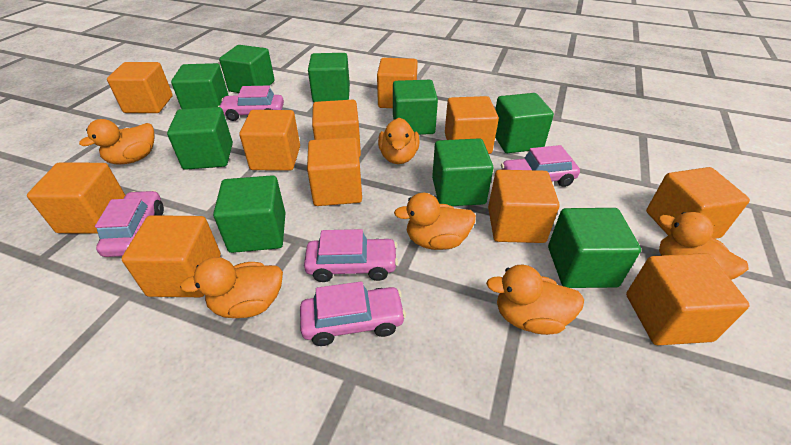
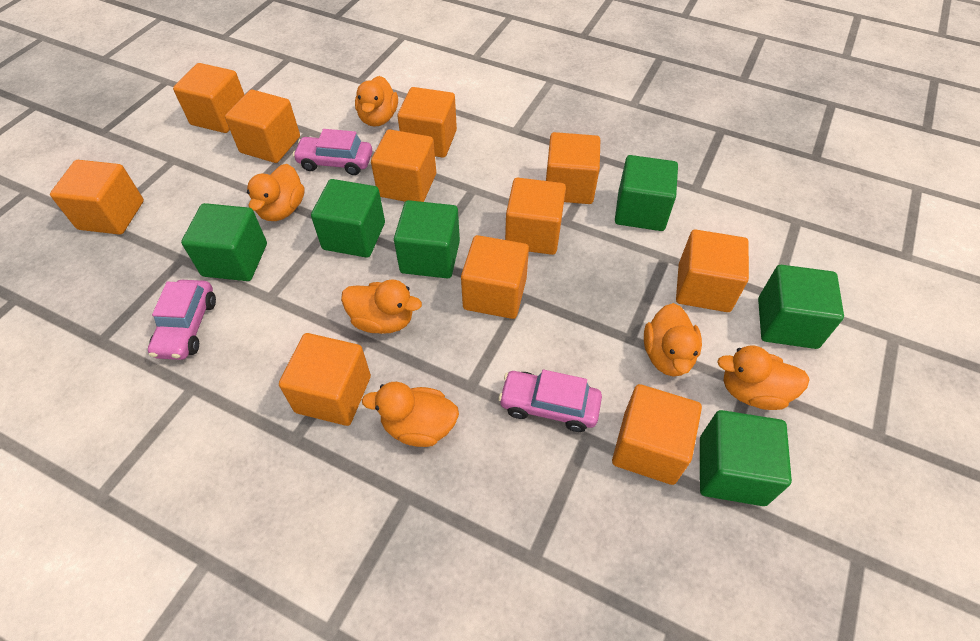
green cube: [167,107,233,170] [171,63,229,109] [213,175,285,253] [219,45,275,93] [308,53,350,102] [393,80,438,135] [432,138,494,206] [495,93,554,153] [548,208,641,288] = 9 -> [181,203,267,281] [311,179,385,258] [394,200,460,279] [615,155,678,231] [700,410,792,506] [758,265,844,349] = 6
pink car: [95,190,164,257] [218,86,284,121] [300,281,406,346] [304,229,398,282] [501,145,580,187] = 5 -> [148,280,216,360] [293,129,372,175] [498,370,602,432] = 3

